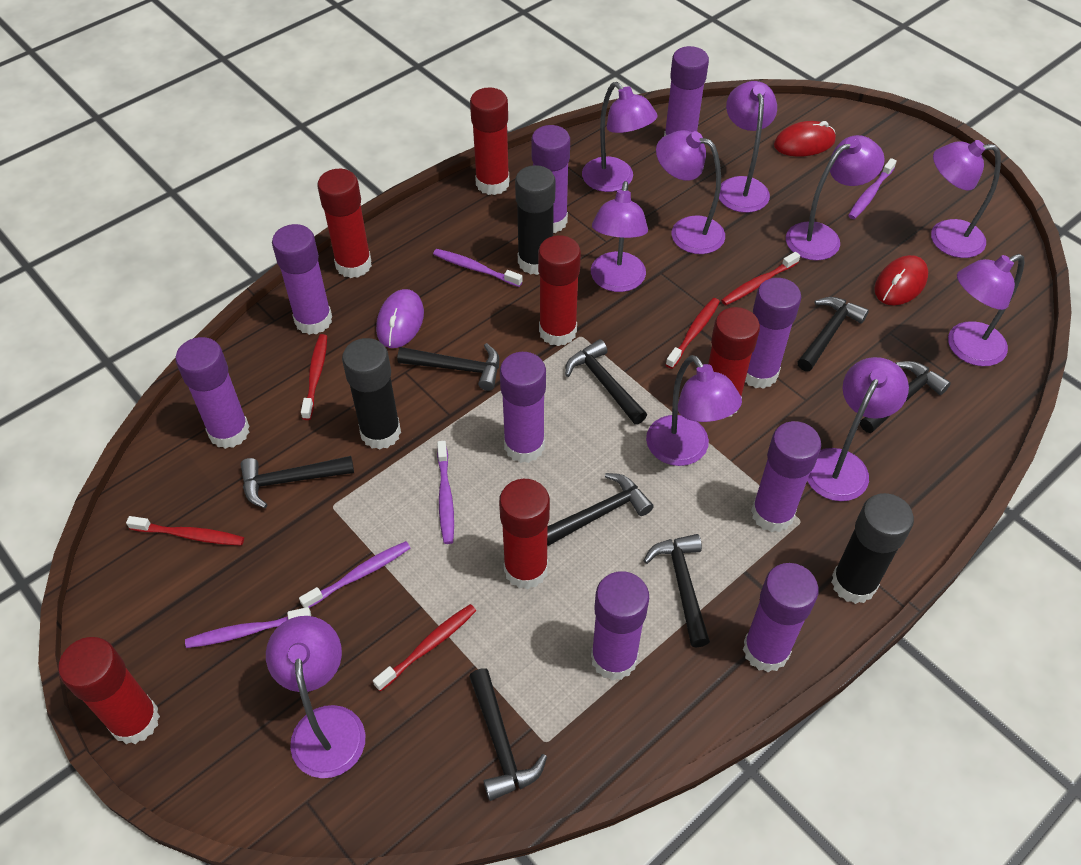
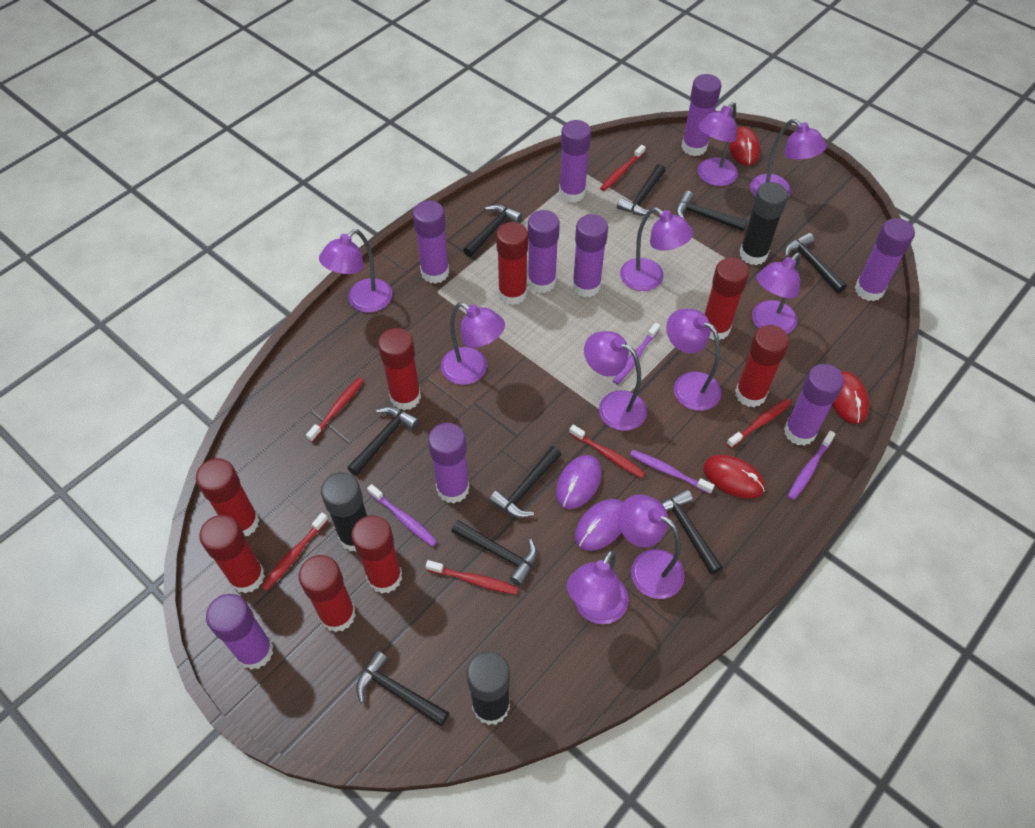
black hammer: [241,456,354,508] [397,343,499,391] [469,668,547,801] [547,473,654,546] [565,339,647,424] [644,534,710,647] [797,297,869,371] [860,361,951,433] = 8 -> [347,406,419,476] [356,650,449,727] [451,520,537,586] [463,204,522,257] [489,446,562,518] [617,164,666,216] [661,489,723,575] [676,191,748,231] [784,233,847,293] = 9
purple mouse: [376,289,424,348] = 1 -> [556,455,602,509] [575,499,623,551] = 2
purple toothbrush: [185,607,311,648] [299,541,410,608] [433,249,523,287] [437,441,454,544] [848,158,897,219] = 5 -> [367,484,437,547] [613,323,660,384] [630,450,715,494] [788,431,836,500] = 4
red glue stick: [58,637,160,744] [317,169,372,278] [470,87,509,195] [499,479,550,589] [538,236,581,346] [708,307,760,419] = 6 -> [196,458,260,536] [199,515,265,594] [299,555,356,632] [351,515,402,594] [378,328,421,410] [496,222,528,305] [705,258,749,340] [735,325,789,407] = 8
red mouse: [774,121,836,157] [874,255,928,306] = 2 -> [703,455,765,499] [729,127,760,166] [832,371,869,424] = 3
red toothbrush: [126,516,244,546] [301,334,327,420] [373,604,476,692] [666,298,720,369] [721,252,800,305] = 5 -> [261,513,328,591] [306,377,364,442] [426,560,518,595] [569,425,645,478] [600,145,646,191] [727,398,791,448] = 6

